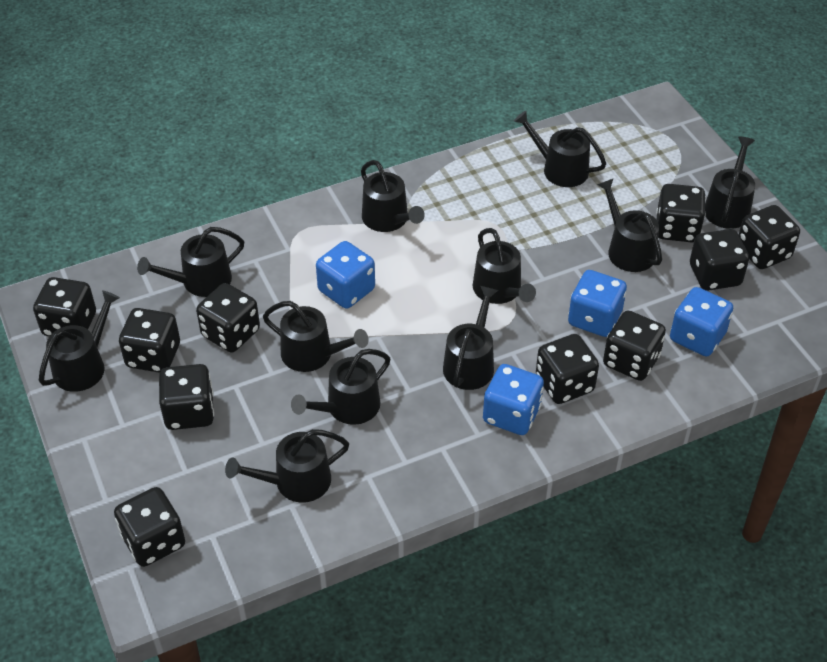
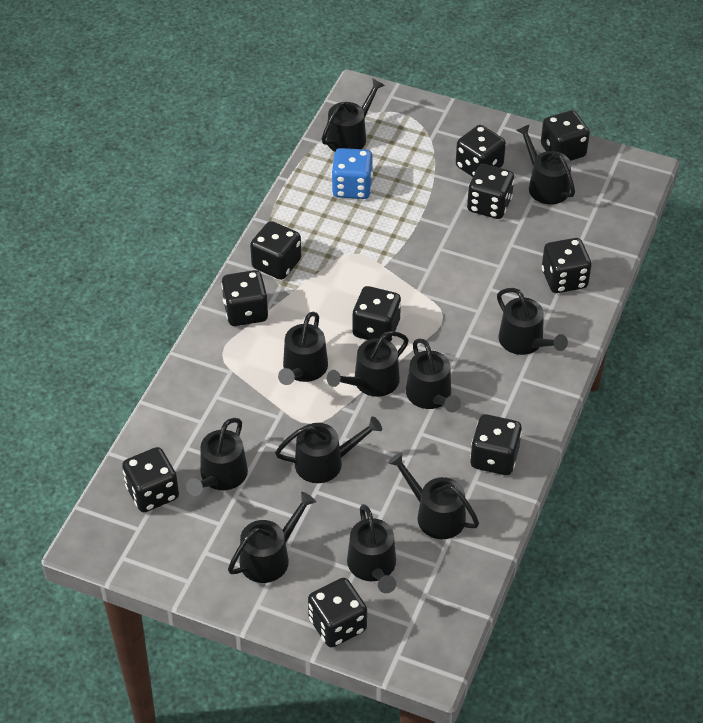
blue dice: [316,241,375,309] [483,364,544,435] [568,270,627,337] [670,287,733,356] = 4 -> [332,148,373,199] = 1

